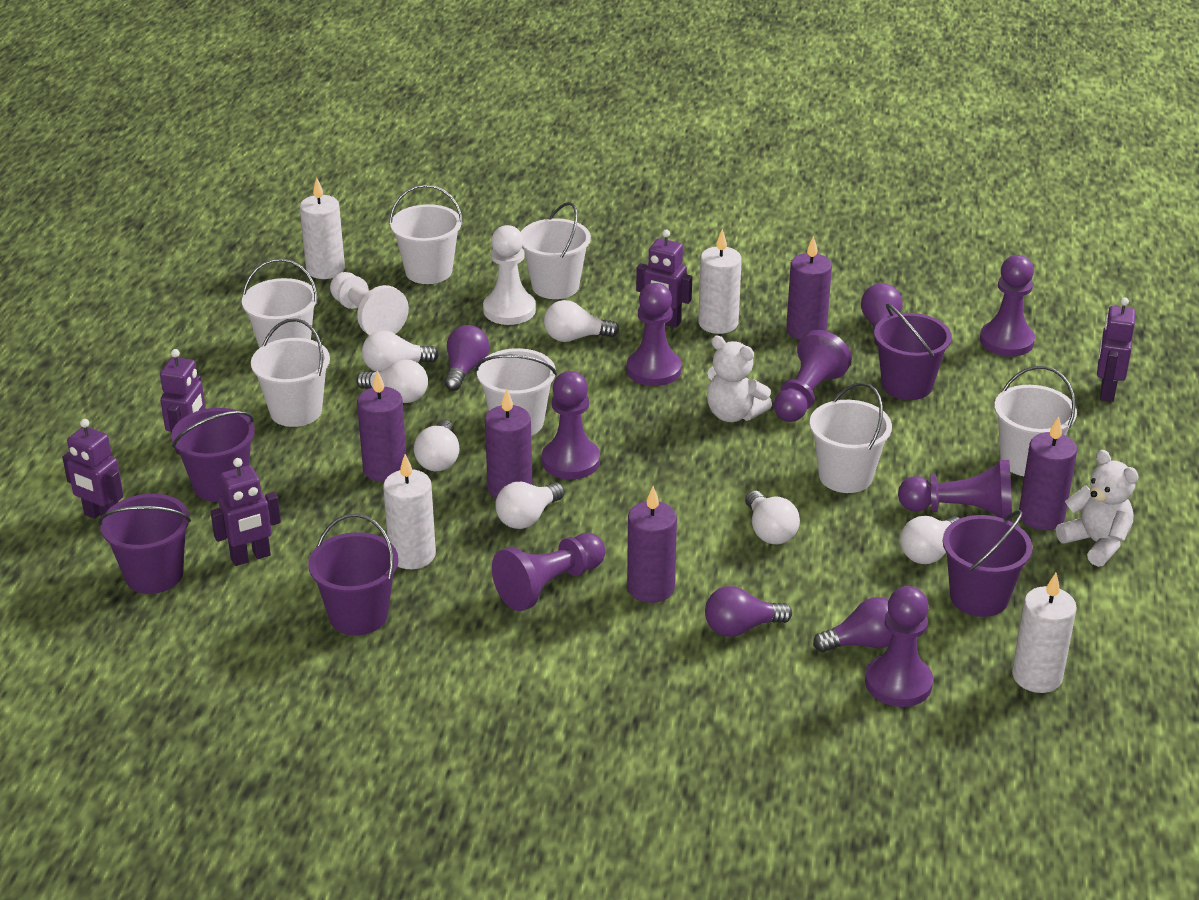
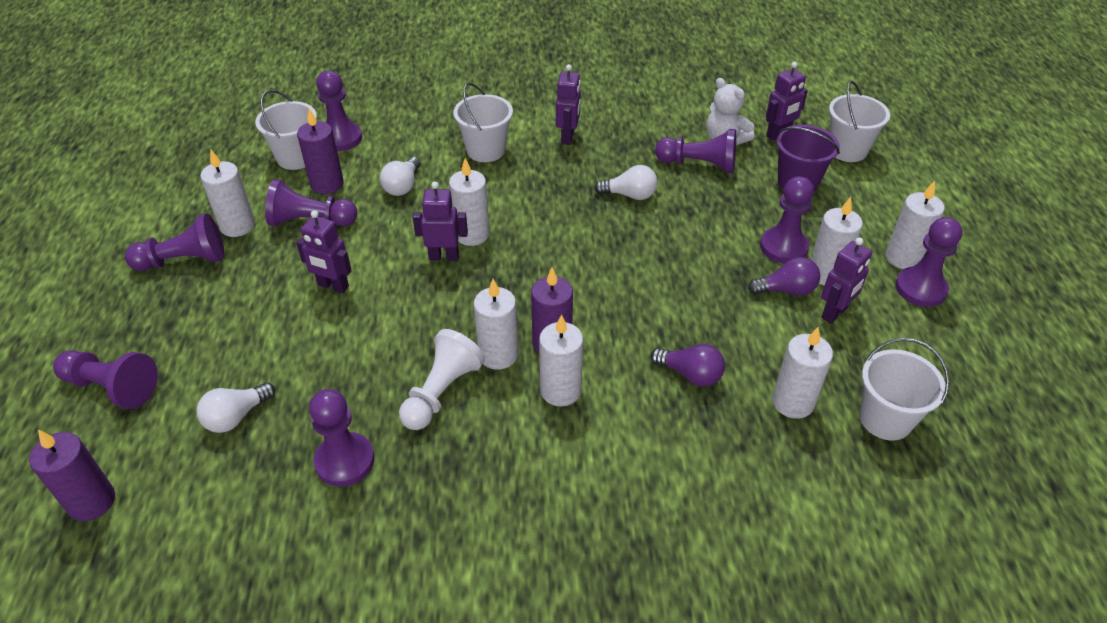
purple bucket: [98,494,191,594] [171,408,255,502] [308,514,398,635] [874,303,952,400] [943,510,1032,617] = 5 -> [776,125,840,192] = 1
purple candle: [357,370,407,482] [485,389,533,499] [627,486,677,603] [786,235,832,340] [1019,416,1077,530] = 5 -> [29,429,115,521] [297,109,344,194] [531,268,573,354] = 3
purple light bulb: [445,325,489,391] [705,586,792,637] [813,597,892,653] [861,283,903,346] = 4 -> [651,344,725,387] [748,257,820,296] = 2
purple pawn: [492,533,605,611] [542,371,600,479] [627,283,682,386] [774,330,852,422] [865,586,933,707] [898,460,1012,521] [980,255,1035,357] = 7 -> [53,350,158,409] [125,214,224,271] [265,179,357,226] [309,389,374,487] [316,71,362,151] [655,129,736,173] [760,176,814,264] [895,217,962,307] = 8
white bucket: [242,259,318,348] [251,318,330,427] [389,184,463,284] [475,348,557,436] [521,202,591,299] [809,382,892,493] [994,366,1077,476] = 7 -> [255,89,317,170] [454,83,513,162] [829,80,890,162] [860,338,950,440] = 4
white candle: [300,178,345,279] [383,454,436,569] [698,229,742,334] [1012,573,1077,693] = 4 -> [200,150,255,237] [449,158,490,246] [474,279,518,370] [539,314,583,406] [772,327,833,419] [811,197,863,286] [886,181,945,269] = 7
white light bulb: [356,359,428,403] [362,331,439,372] [414,420,460,471] [495,482,565,529] [544,300,619,342] [745,491,800,545] [900,516,960,564] = 7 -> [196,382,275,433] [380,157,420,196] [594,165,657,200] = 3
white pawn: [330,272,409,335] [483,225,536,325] = 2 -> [399,329,485,430] = 1
white teddy bear: [707,336,772,422] [1056,450,1139,567] = 2 -> [706,78,754,146] = 1

